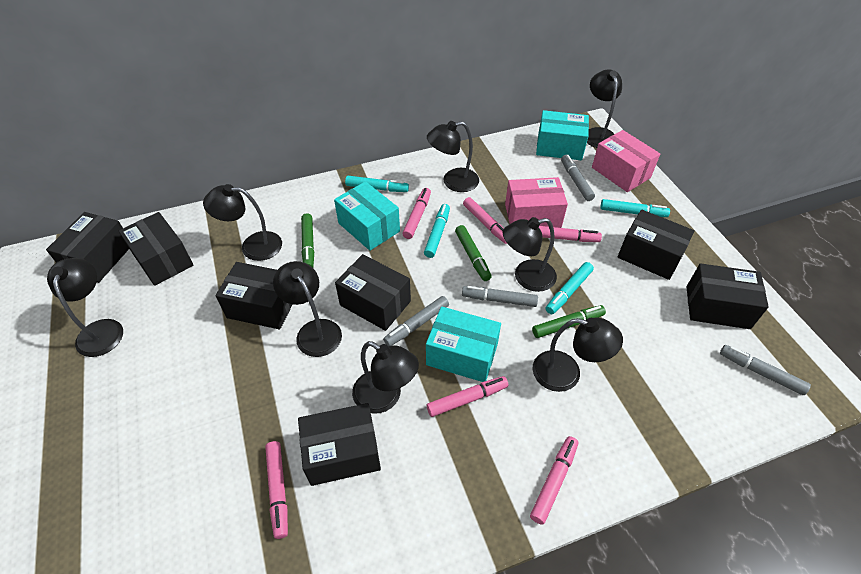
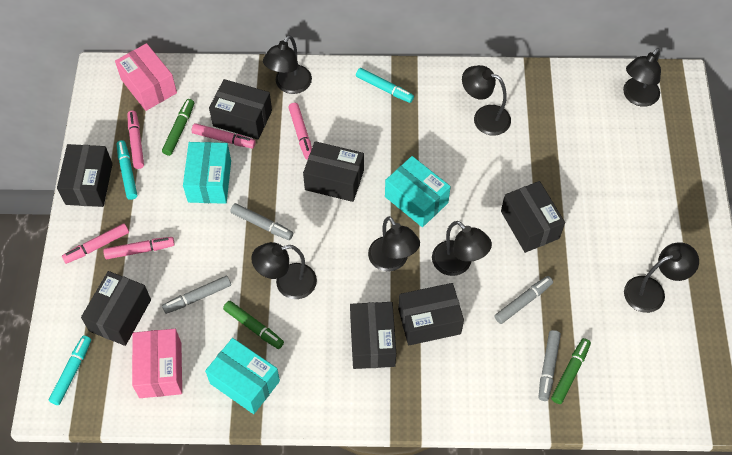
black lamp: [47,258,123,357] [203,184,282,261] [273,261,342,357] [352,341,419,414] [427,121,479,192] [503,217,557,292] [533,318,623,392] [587,69,622,148] = 8 -> [251,242,317,299] [263,35,312,94] [368,216,420,272] [432,221,492,276] [462,65,511,136] [623,48,661,107] [624,242,699,313] = 7
pink marker: [265,441,288,539] [402,188,431,239] [427,376,509,417] [463,197,507,244] [530,436,578,525] [539,226,602,242] = 6 -> [62,223,129,264] [103,237,175,259] [128,111,144,169] [192,123,256,148] [288,103,312,160] = 5
turquoise marker: [345,176,409,192] [424,204,450,258] [546,262,594,314] [600,199,670,217] = 4 -> [49,335,91,405] [117,140,137,200] [356,68,414,103] = 3

